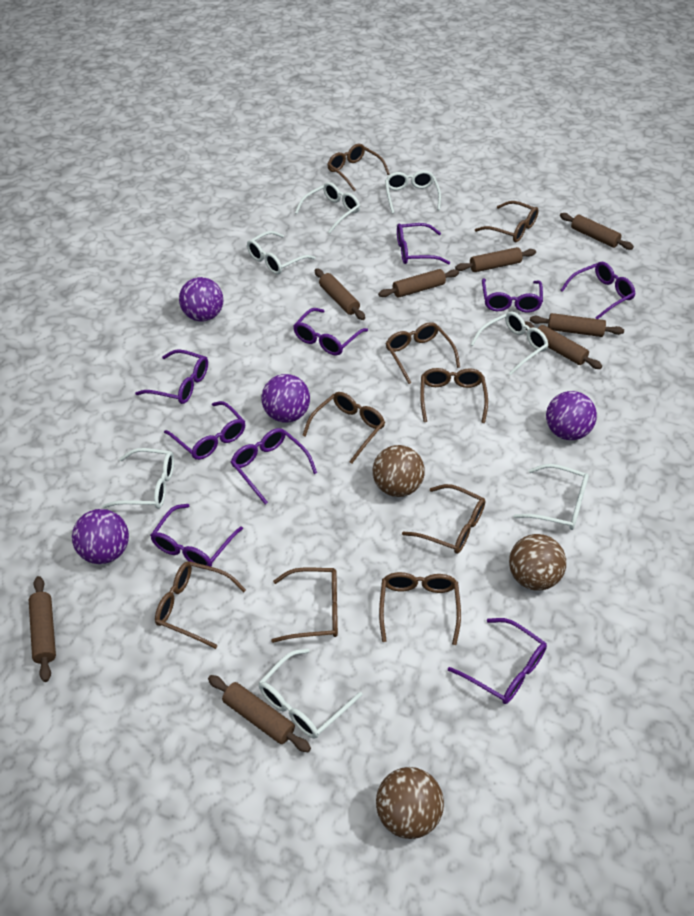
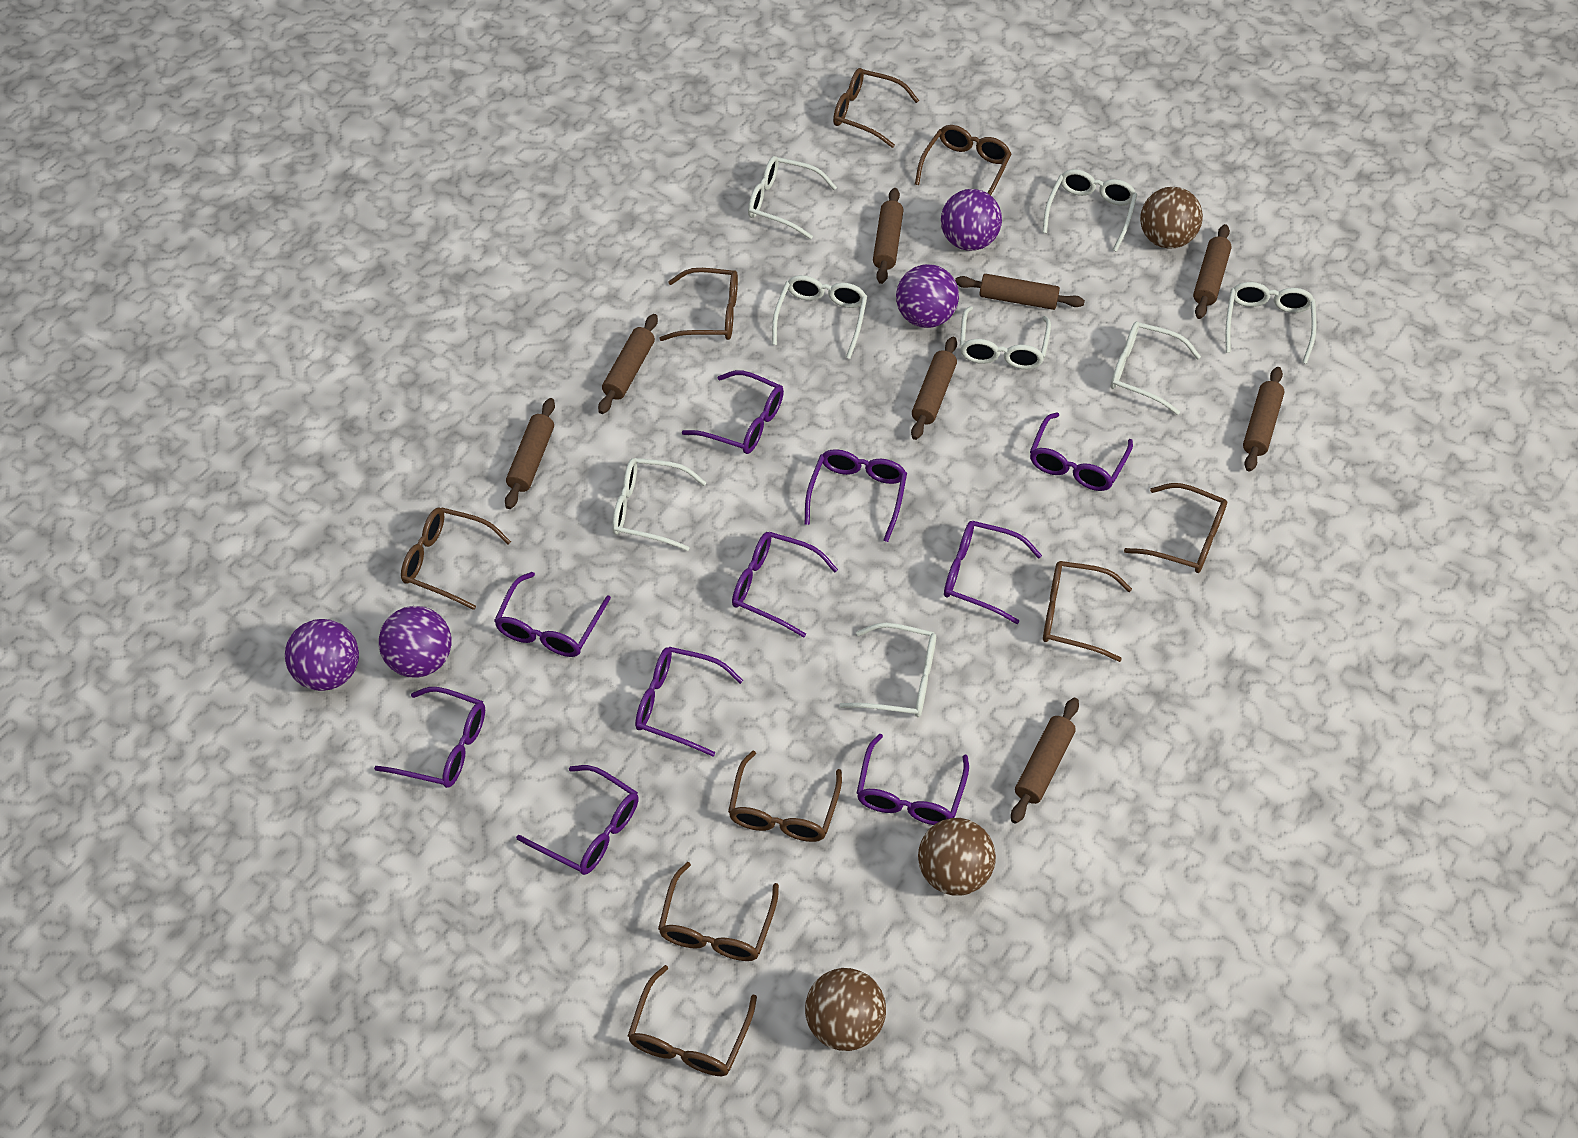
purple glasses: [135,349,208,404] [150,504,243,569] [164,401,245,460] [231,428,317,505] [293,308,368,355] [397,223,450,265] [448,618,547,704] [482,278,543,313] [561,262,635,319] = 9 -> [374,687,485,788] [494,572,611,657] [516,765,639,875] [635,647,743,756] [682,370,784,454] [732,532,838,637] [805,449,907,542] [857,734,969,825] [944,521,1042,624] [1030,412,1133,491] = 10
white glasses: [102,448,174,509] [247,231,315,275] [259,649,362,738] [295,182,360,233] [385,170,441,214] [470,311,548,376] [513,464,589,530] = 7 -> [612,458,706,551] [748,156,837,239] [772,275,867,359] [839,623,936,717] [960,306,1051,369] [1042,169,1137,252] [1111,322,1201,415] [1226,282,1317,364] = 8

